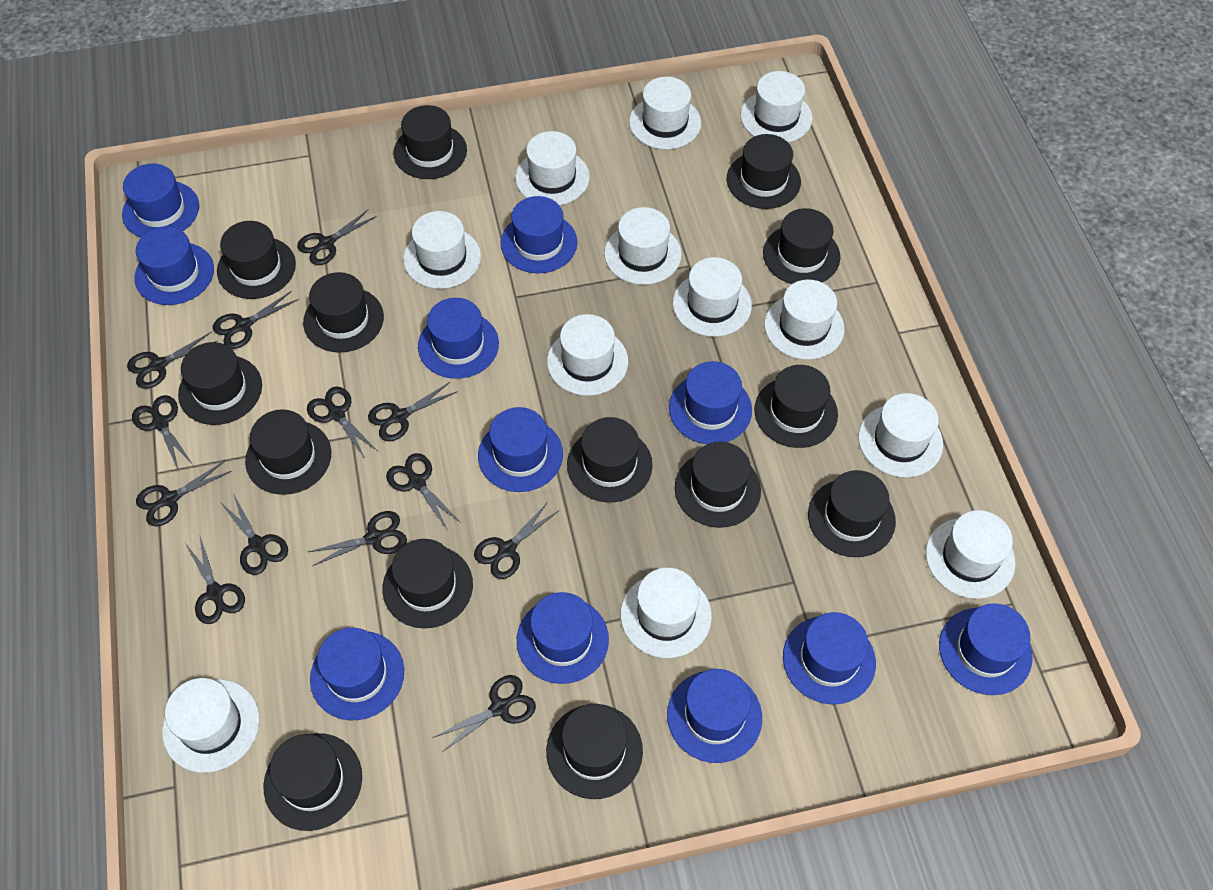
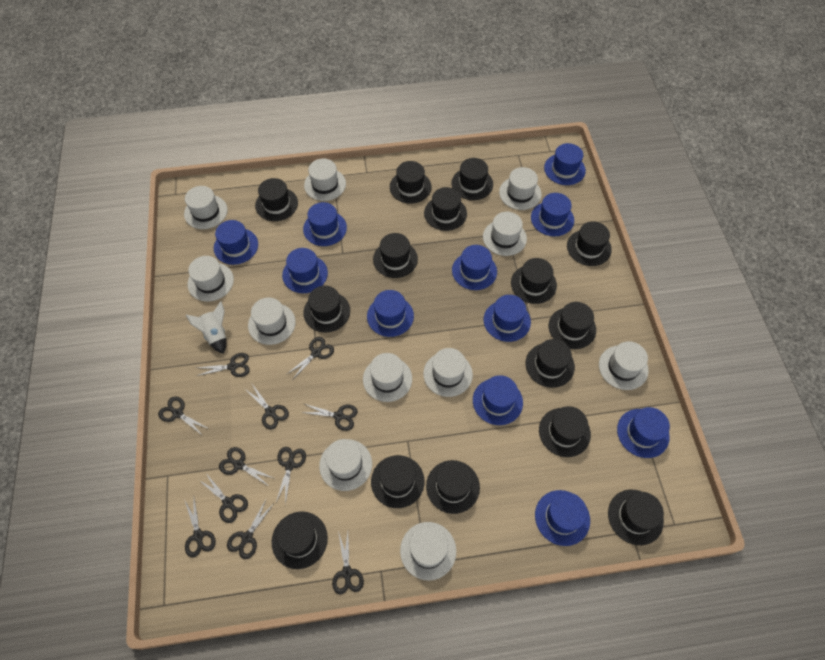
black hat: [178,342,262,425] [217,221,296,299] [245,409,331,495] [264,733,362,831] [303,272,384,353] [383,539,473,628] [393,105,467,179] [546,704,643,799] [567,417,653,503] [675,442,761,528] [727,134,801,209] [754,365,838,448] [763,208,840,284] [808,470,896,557] = 14 -> [255,178,298,221] [272,511,328,569] [303,286,350,333] [371,455,425,508] [373,233,418,278] [390,161,432,204] [424,187,467,231] [426,460,480,514] [451,158,493,200] [511,258,557,304] [525,339,575,388] [539,406,591,457] [549,302,596,349] [567,221,612,266] [608,490,664,545] = 15
black scissors: [127,332,217,389] [132,395,192,472] [136,461,232,526] [185,537,245,624] [213,291,299,349] [219,493,288,575] [297,209,377,265] [307,386,378,458] [308,511,407,566] [368,382,458,441] [386,453,461,529] [433,675,536,752] [474,502,558,579] = 13 -> [158,396,209,436] [185,499,216,558] [197,353,250,377] [199,473,248,523] [219,447,273,485] [227,500,274,559] [245,384,289,430] [276,447,306,504] [287,337,334,379] [301,404,358,431] [332,531,364,594] = 11
white hat: [162,678,260,773] [403,211,481,289] [515,131,590,205] [547,314,628,396] [604,207,682,285] [621,568,712,658] [629,77,701,150] [673,257,752,337] [740,71,812,143] [764,280,845,360] [858,393,943,478] [926,510,1015,599] = 12 -> [184,186,227,229] [188,256,234,301] [248,298,296,345] [304,158,346,201] [319,439,372,491] [363,353,412,402] [400,522,456,581] [423,348,473,397] [483,212,527,256] [499,167,542,210] [599,341,648,390] = 11
white rocket: none = 0 -> [186,301,226,354] = 1

